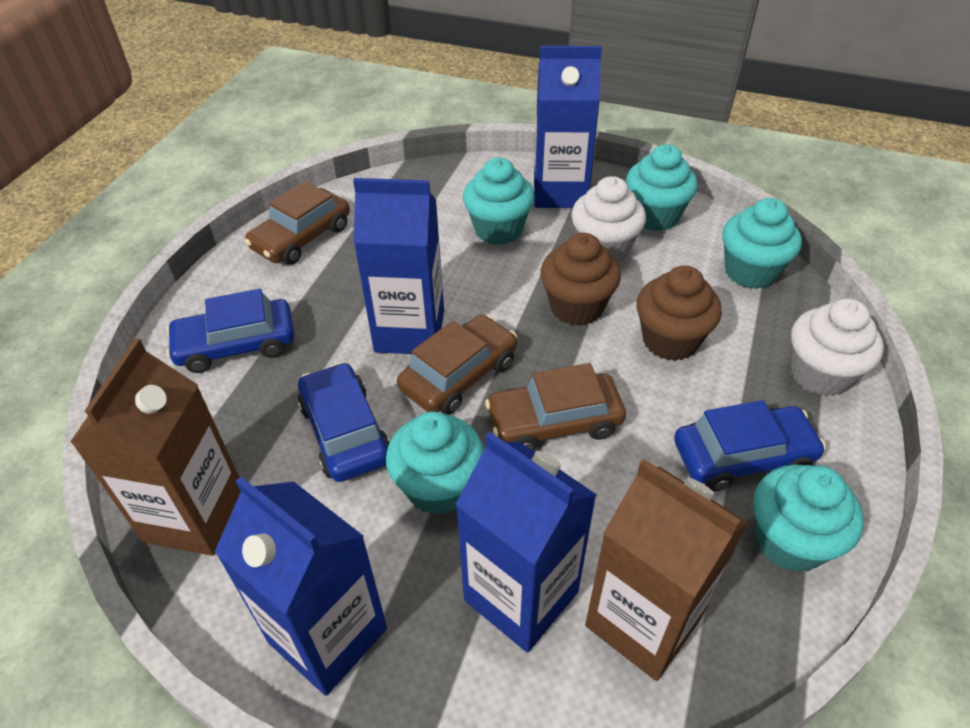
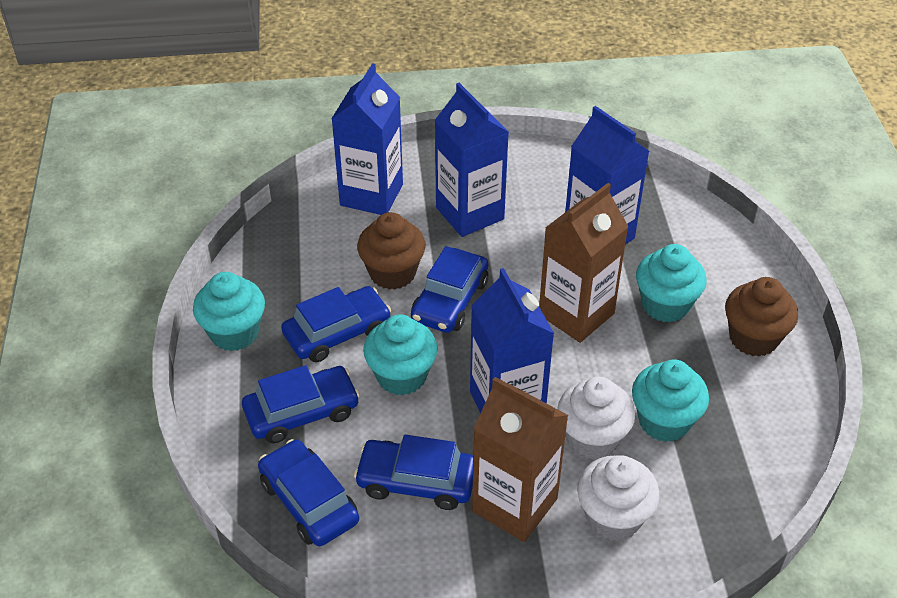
blue car: [166,289,295,373] [297,362,390,482] [674,400,826,492] = 3 -> [242,365,360,444] [258,439,359,546] [281,286,391,362] [354,435,473,510] [411,246,488,333] = 5
brown car: [244,181,350,265] [397,314,517,415] [485,363,626,451] = 3 -> none = 0
turquoise cupcake: [386,411,484,515] [463,158,535,245] [626,144,698,231] [722,198,802,289] [753,464,864,572] = 5 -> [193,272,265,351] [363,314,438,396] [632,360,709,442] [636,244,707,323] = 4

